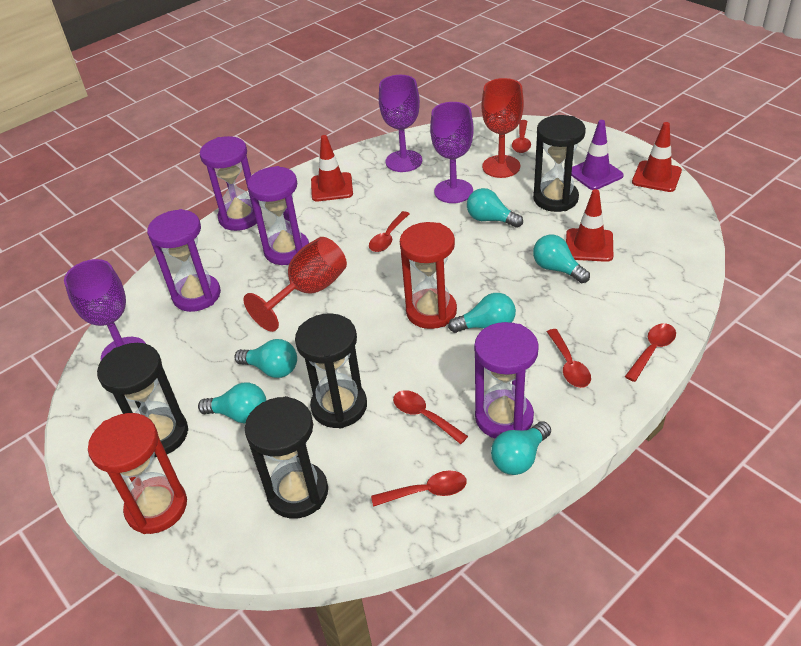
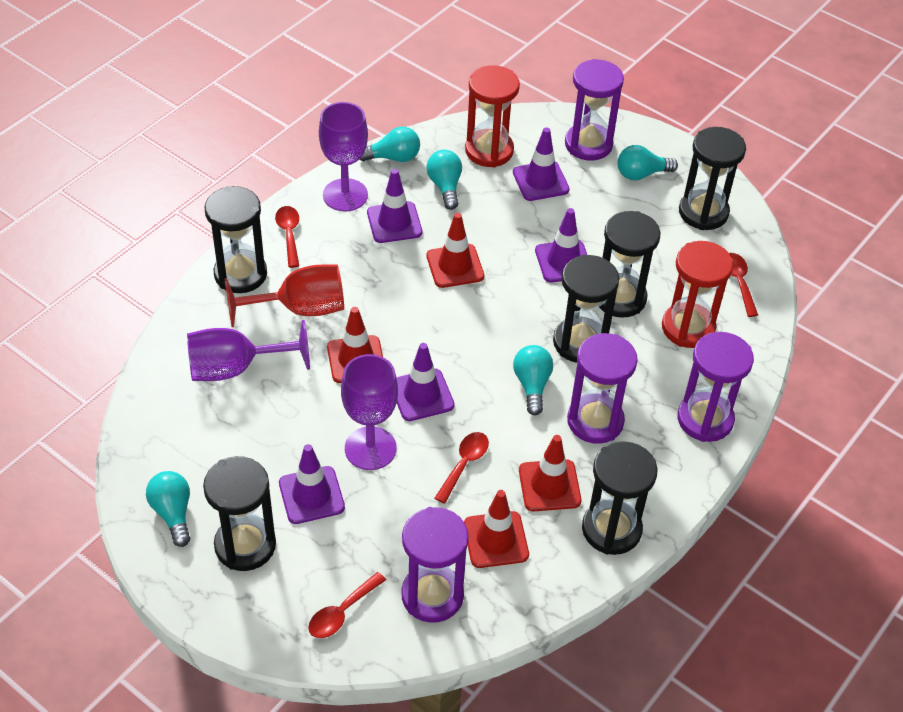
black hourglass: [97,343,188,457] [245,396,328,519] [295,313,367,428] [533,115,586,212] = 4 -> [203,456,276,571] [204,186,267,293] [553,255,619,363] [582,441,658,555] [599,211,661,318] [679,127,746,230] = 6
purple traffic cone: [571,120,624,190] = 1 -> [279,444,345,524] [367,169,422,243] [396,343,455,421] [513,127,570,201] [535,208,587,282] = 5
red goblet: [243,237,347,332] [481,78,524,178] = 2 -> [224,264,344,327] = 1
red spoon: [369,211,410,252] [371,470,467,507] [393,390,468,444] [512,120,531,153] [547,329,591,388] [625,323,676,382] = 6 -> [275,206,299,268] [308,572,386,638] [435,432,489,504] [729,253,758,317] = 4
red traffic cone: [311,135,353,202] [566,189,613,262] [632,122,682,192] = 3 -> [327,307,383,383] [426,213,484,288] [464,490,529,568] [519,435,581,511] = 4
turquoise light bulb: [198,382,267,424] [235,339,297,378] [448,293,516,333] [467,188,523,228] [491,421,551,475] [533,235,590,283] = 6 -> [146,471,190,547] [360,126,420,162] [426,150,462,210] [513,345,553,415] [618,145,678,181] = 5

